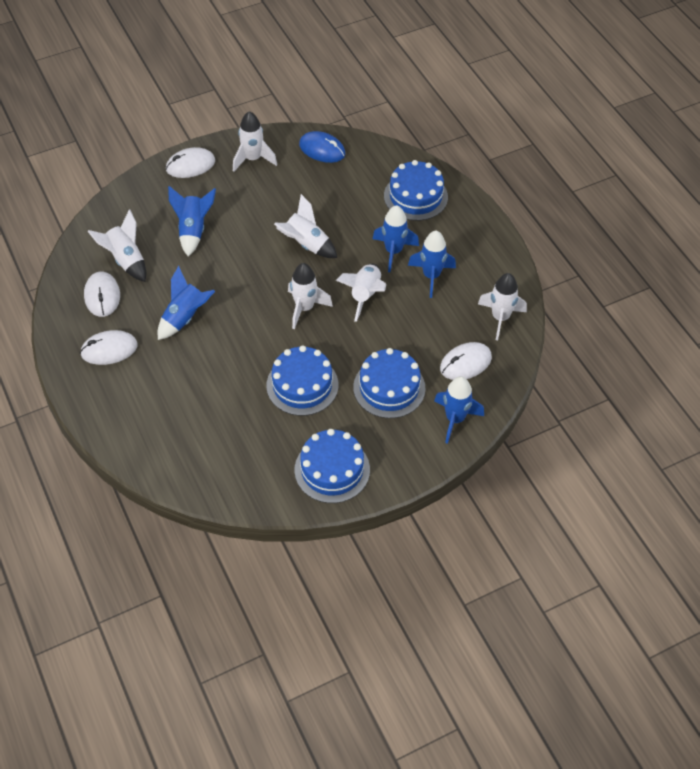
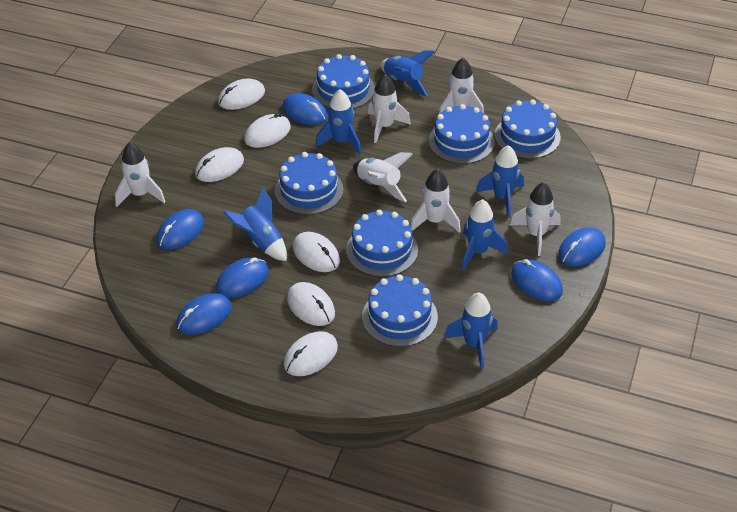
blue cake: [266,345,338,416] [294,429,370,503] [353,348,426,418] [384,160,448,221] = 4 -> [275,152,343,215] [312,54,375,109] [346,210,418,277] [362,274,438,347] [429,104,495,164] [495,100,561,159] = 6
blue mouse: [299,131,345,163] = 1 -> [156,209,204,250] [176,293,232,335] [216,257,269,298] [282,93,328,125] [511,259,563,301] [558,227,606,267] = 6
blue rocket: [157,266,215,340] [168,186,216,256] [373,205,419,272] [408,231,456,298] [434,376,484,444] = 5 -> [223,187,287,261] [316,89,361,154] [381,51,435,96] [444,293,498,369] [462,199,507,270] [476,145,524,218] = 6
white mouse: [80,330,138,365] [84,271,120,317] [166,147,215,178] [440,342,492,380] = 4 -> [195,147,244,182] [218,78,265,110] [244,113,291,148] [284,331,338,376] [287,282,335,326] [293,232,340,272] = 6

